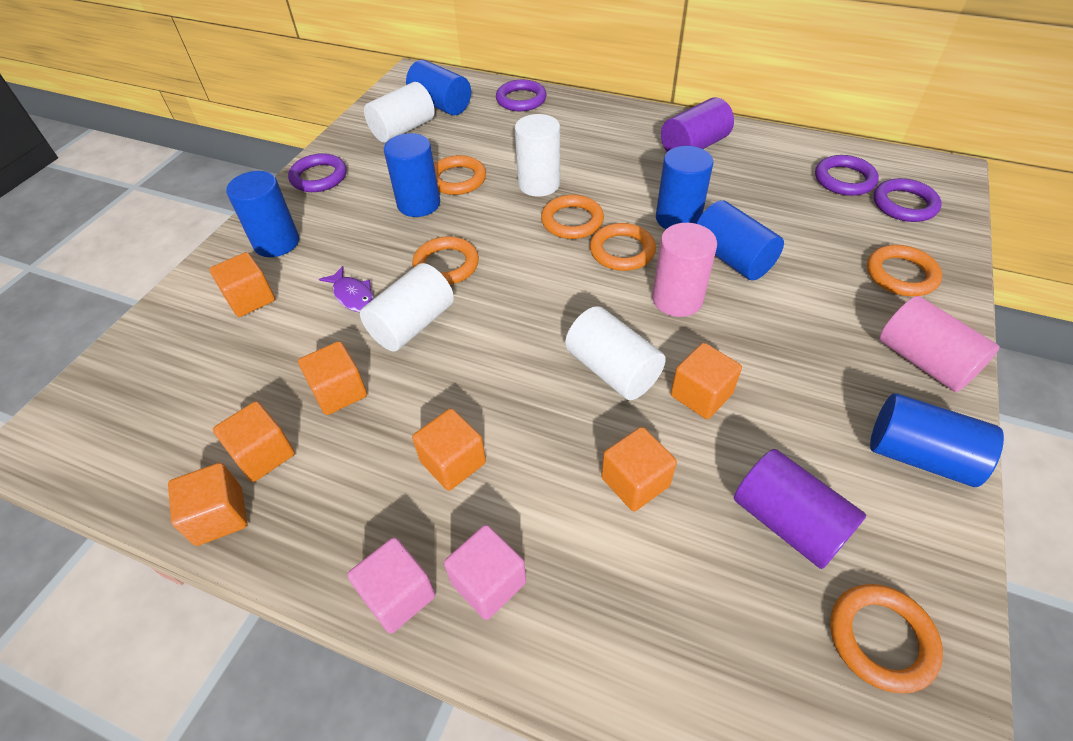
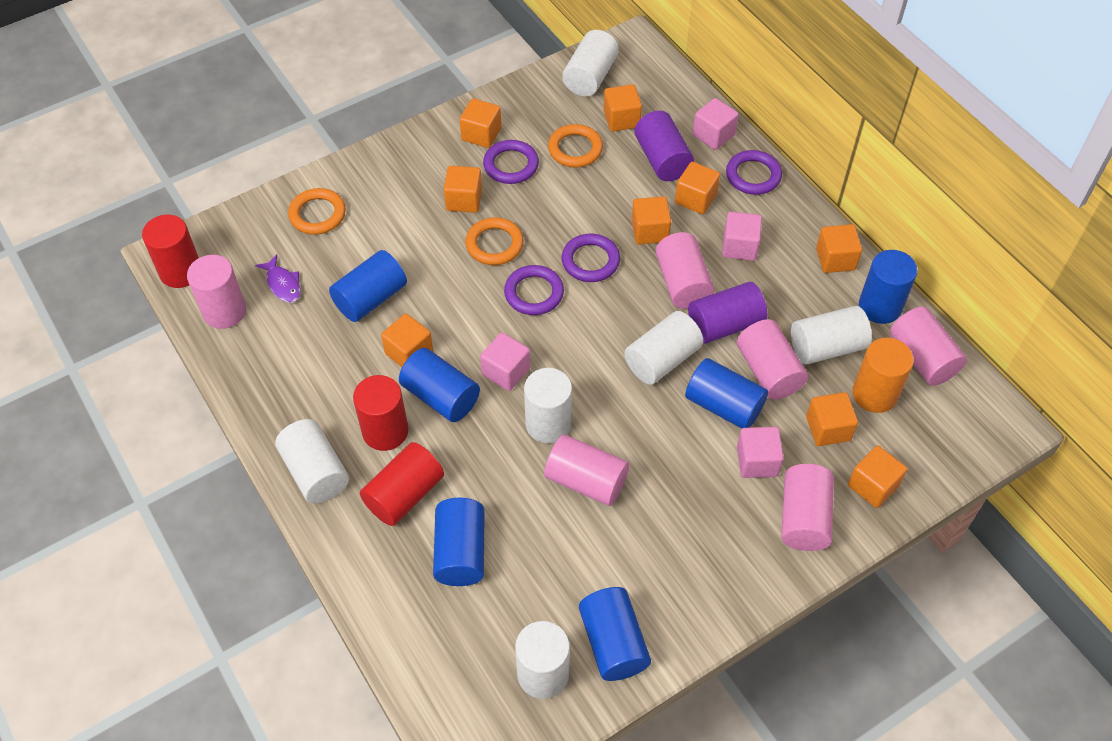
orange cube: [168,463,248,546] [210,252,275,317] [213,401,295,482] [298,341,367,415] [412,408,486,491] [601,427,677,512] [671,343,742,419] = 7 -> [381,314,433,367] [444,166,482,213] [460,98,501,148] [604,84,642,132] [632,196,671,244] [675,162,720,214] [806,392,858,446] [816,224,862,273] [848,446,907,508] = 9
orange cylinder: none = 0 -> [852,338,914,413] = 1
orange ring: [412,236,479,285] [434,155,486,195] [541,195,604,239] [590,223,656,271] [830,584,943,693] [867,245,942,296] = 6 -> [288,188,346,235] [465,217,524,265] [548,124,603,168] = 3
pink cube: [347,537,435,634] [444,525,526,620] = 2 -> [480,333,530,391] [693,98,739,150] [722,212,762,261] [737,427,784,478] = 4
pink cylinder: [652,223,717,317] [879,296,999,392] = 2 -> [187,255,246,329] [544,434,629,506] [655,232,714,309] [737,319,808,400] [781,464,834,551] [890,306,967,386] = 6
red cylinder: none = 0 -> [142,214,199,288] [353,375,408,451] [360,442,444,526] = 3
white cylinder: [360,263,454,352] [364,82,435,143] [515,114,560,197] [565,306,666,400] = 4 -> [275,419,349,503] [515,621,570,699] [524,368,572,443] [562,30,619,96] [624,311,703,385] [791,306,872,365] = 6

